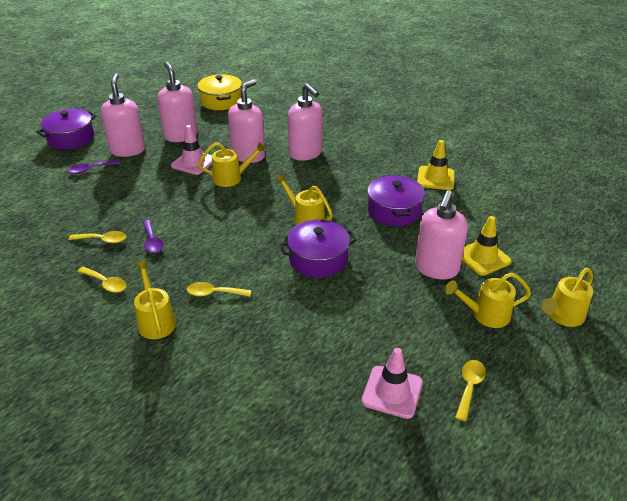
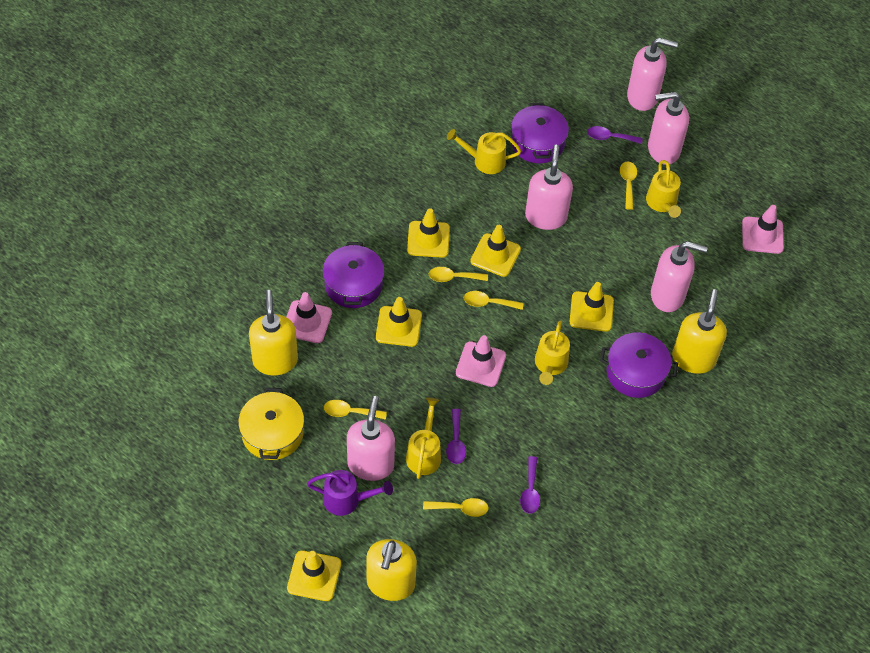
pink traffic cone: [171,125,212,175] [362,348,423,419] = 2 -> [286,292,332,343] [456,335,506,387] [742,205,784,254] = 3
purple spoon: [67,160,120,174] [142,220,163,253] = 2 -> [446,409,466,464] [520,456,540,514] [587,126,643,144] = 3
purple watering can: none = 0 -> [307,470,393,516] = 1
yellow soap dispenser: none = 0 -> [249,290,298,375] [366,539,417,601] [672,289,727,374] = 3
yellow spoon: [68,231,126,243] [77,267,127,293] [187,282,251,296] [455,360,486,421] = 4 -> [324,400,387,420] [423,498,489,517] [429,267,488,282] [464,291,523,310] [620,162,637,210] = 5
yellow traffic cone: [417,140,455,190] [462,216,512,276] = 2 -> [287,550,341,601] [376,297,422,347] [407,208,450,258] [470,225,521,277] [570,282,614,332] = 5
yellow watering can: [134,261,176,339] [198,142,266,187] [275,173,333,226] [445,272,531,328] [542,268,593,327] = 5 -> [406,398,441,479] [447,129,521,174] [535,320,570,385] [646,160,681,218] = 4

